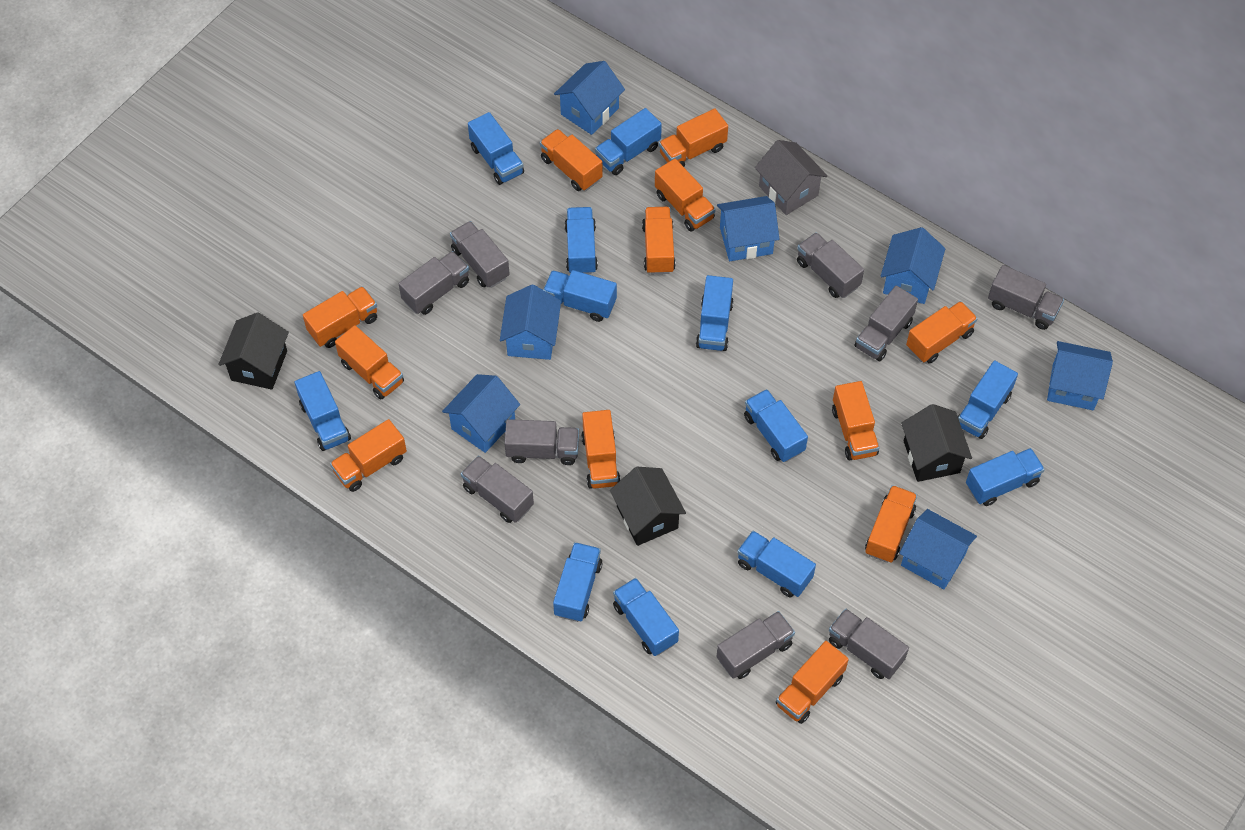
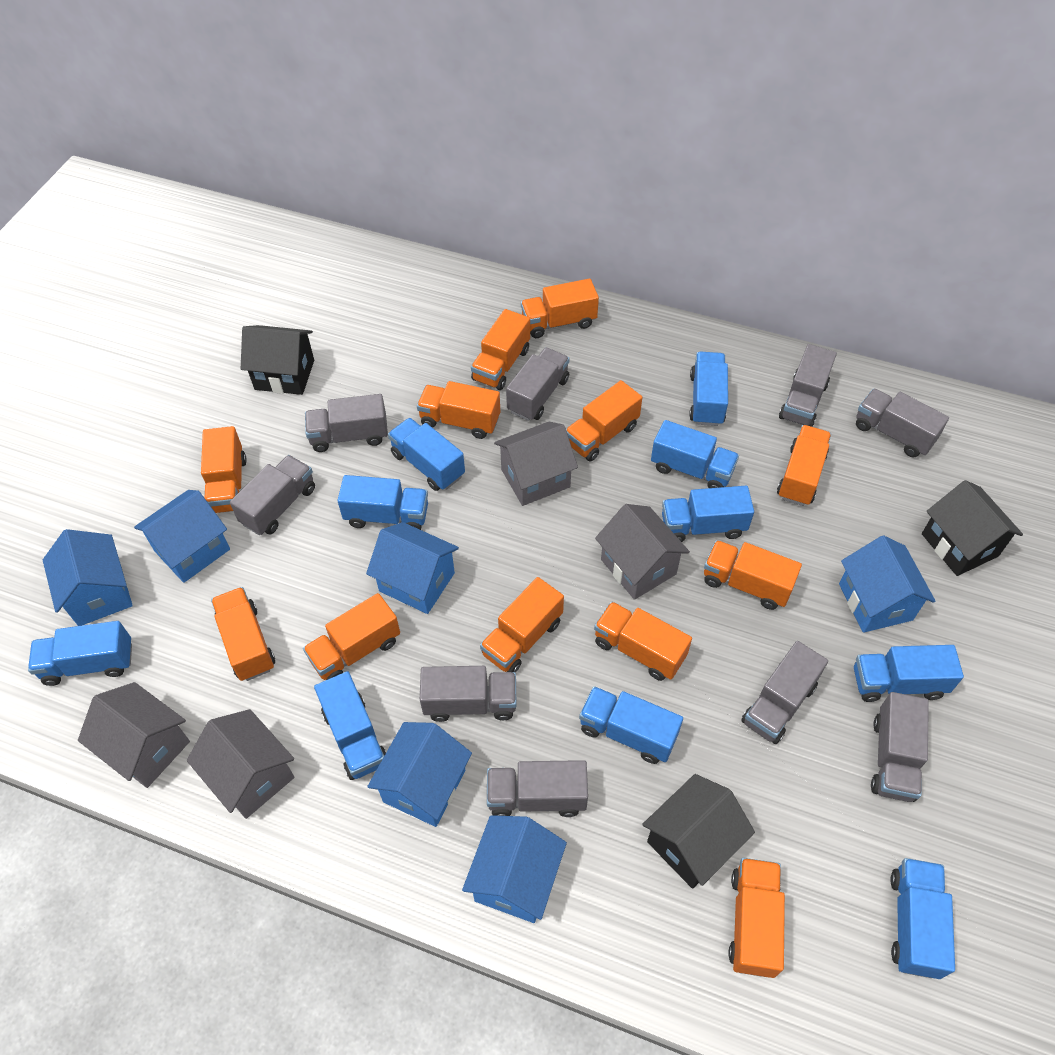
blue house: [442,374,520,453] [500,285,561,360] [554,61,625,135] [717,196,779,261] [881,227,945,304] [899,509,977,589] [1047,341,1113,410] = 7 -> [43,529,133,626] [134,490,230,583] [366,522,459,614] [367,722,472,827] [462,815,567,923] [839,535,936,633] = 6
blue truck: [295,371,351,451] [468,112,524,185] [543,270,617,322] [553,542,603,622] [565,207,598,274] [595,108,662,175] [613,578,679,656] [696,275,734,351] [737,531,816,597] [744,389,808,462] [958,360,1018,439] [966,448,1045,506] = 12 -> [28,621,132,686] [314,671,386,780] [337,475,428,530] [388,418,465,491] [579,686,683,764] [651,420,739,488] [662,486,754,542] [689,352,728,426] [854,645,964,702] [890,858,955,979] = 10
grey house: [755,140,827,215] = 1 -> [78,682,190,788] [187,709,294,819] [494,422,578,506] [595,504,690,600] = 4

